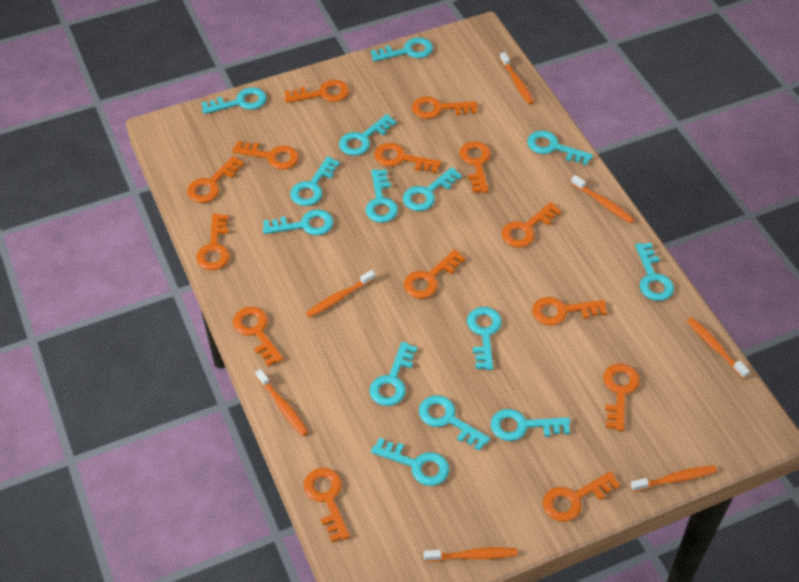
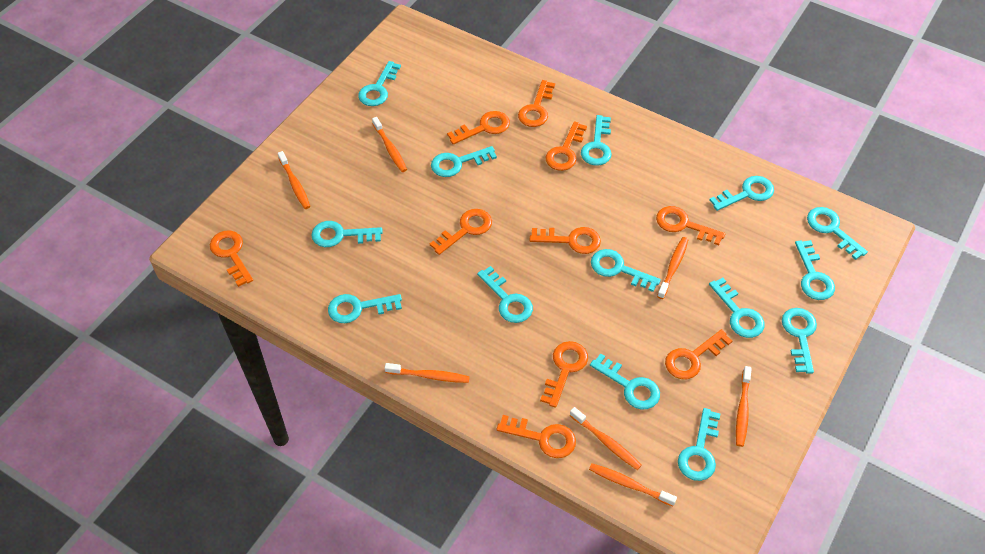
orange key: [187,156,244,203] [196,214,230,270] [232,141,299,170] [233,307,283,366] [285,80,349,103] [304,468,350,542] [374,143,441,173] [404,249,465,299] [412,96,478,119] [459,141,491,193] [502,202,561,248] [532,297,607,326] [543,471,620,522] [603,364,639,431] = 14 -> [210,230,253,287] [430,209,492,255] [447,111,510,144] [497,415,576,458] [518,80,555,127] [530,227,601,254] [540,341,588,408] [546,121,587,171] [656,206,725,245] [665,329,732,379] = 10

